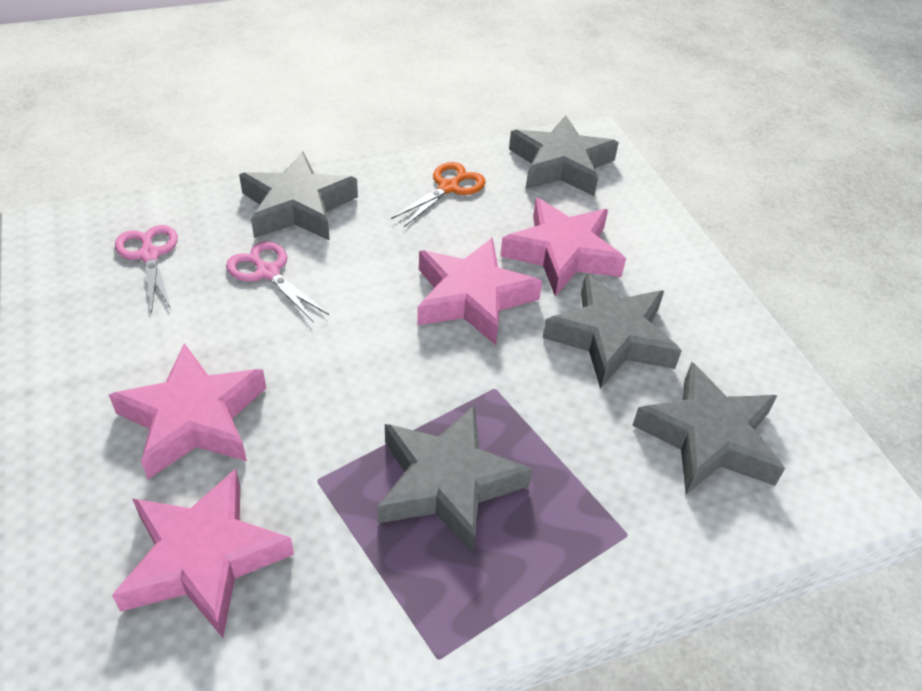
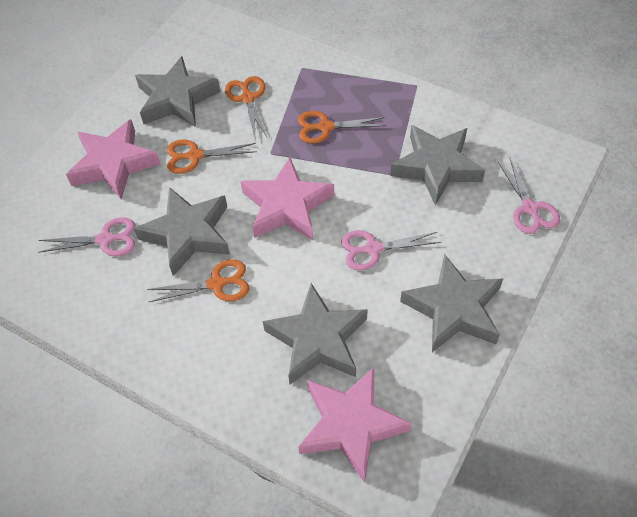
orange scissors: [391,162,486,227] = 1 -> [147,259,249,302] [167,140,257,174] [225,76,268,139] [298,111,387,143] = 4
pink scissors: [115,225,178,313] [226,241,329,322] = 2 -> [38,217,135,256] [341,230,441,271] [497,158,560,234] = 3
pink star: [109,343,266,479] [112,468,294,638] [417,237,542,345] [500,198,626,296] = 4 -> [66,119,160,199] [240,157,334,240] [298,367,412,483] = 3

